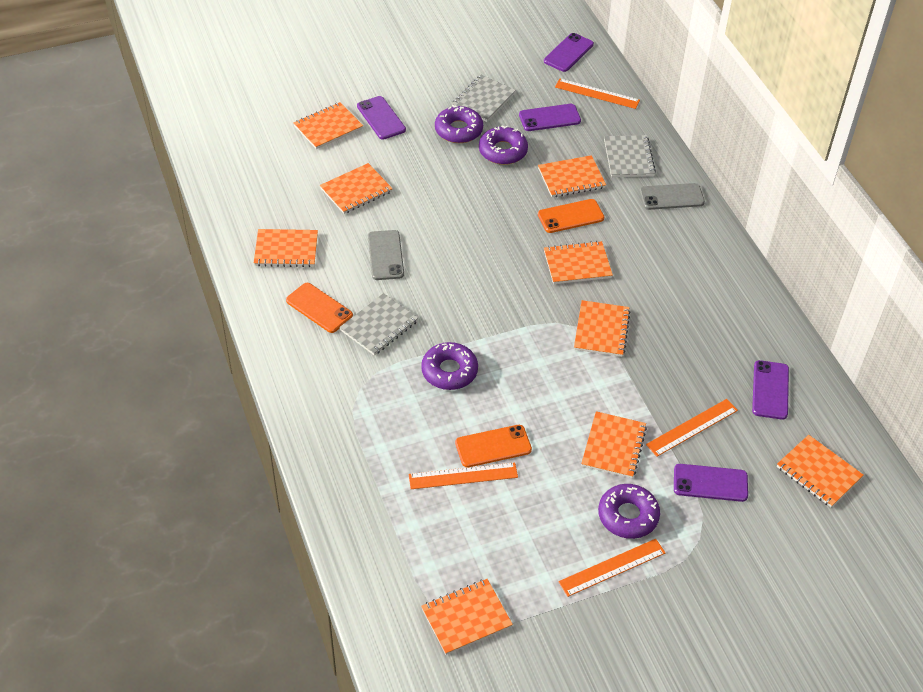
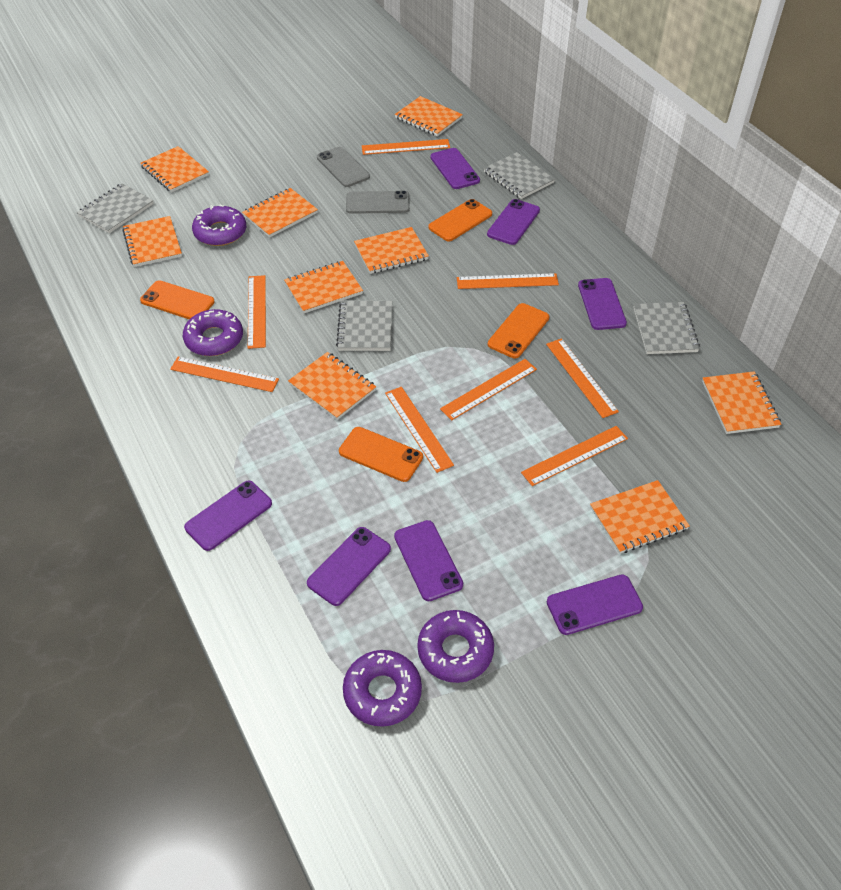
grey notebook: [339,293,418,356] [452,75,516,122] [604,135,656,177] = 3 -> [77,183,154,233] [336,301,392,351] [484,152,555,199] [633,302,700,354] = 4
orange phone: [286,283,353,333] [455,425,532,467] [538,199,604,233] = 3 -> [140,280,215,319] [339,427,423,482] [428,199,492,241] [488,303,549,358] = 4
orange ruler: [409,462,518,489] [555,78,640,109] [558,539,665,597] [646,399,738,457] = 4 -> [170,357,279,392] [248,275,266,349] [362,139,450,155] [385,387,454,473] [440,359,537,420] [457,273,559,289] [521,426,628,486] [546,338,619,418] = 8
purple phone: [357,96,406,140] [519,104,581,131] [544,33,594,72] [674,464,748,502] [752,360,789,420] = 5 -> [184,480,272,551] [307,527,391,606] [394,520,463,601] [430,148,480,189] [487,199,540,245] [547,574,643,635] [578,278,627,330] = 7

